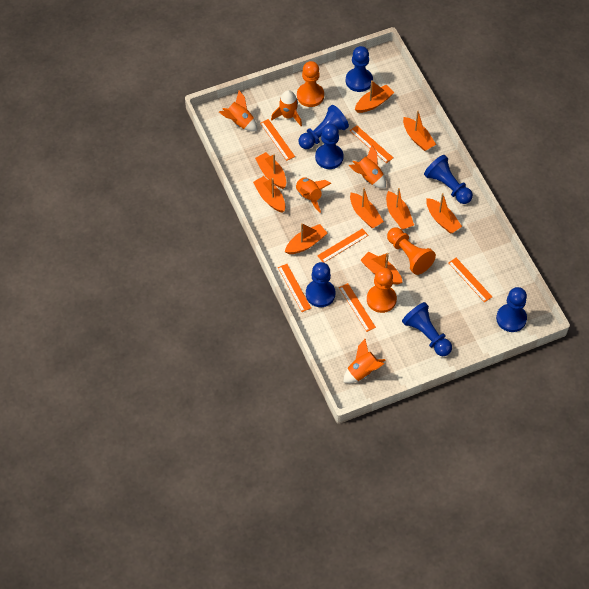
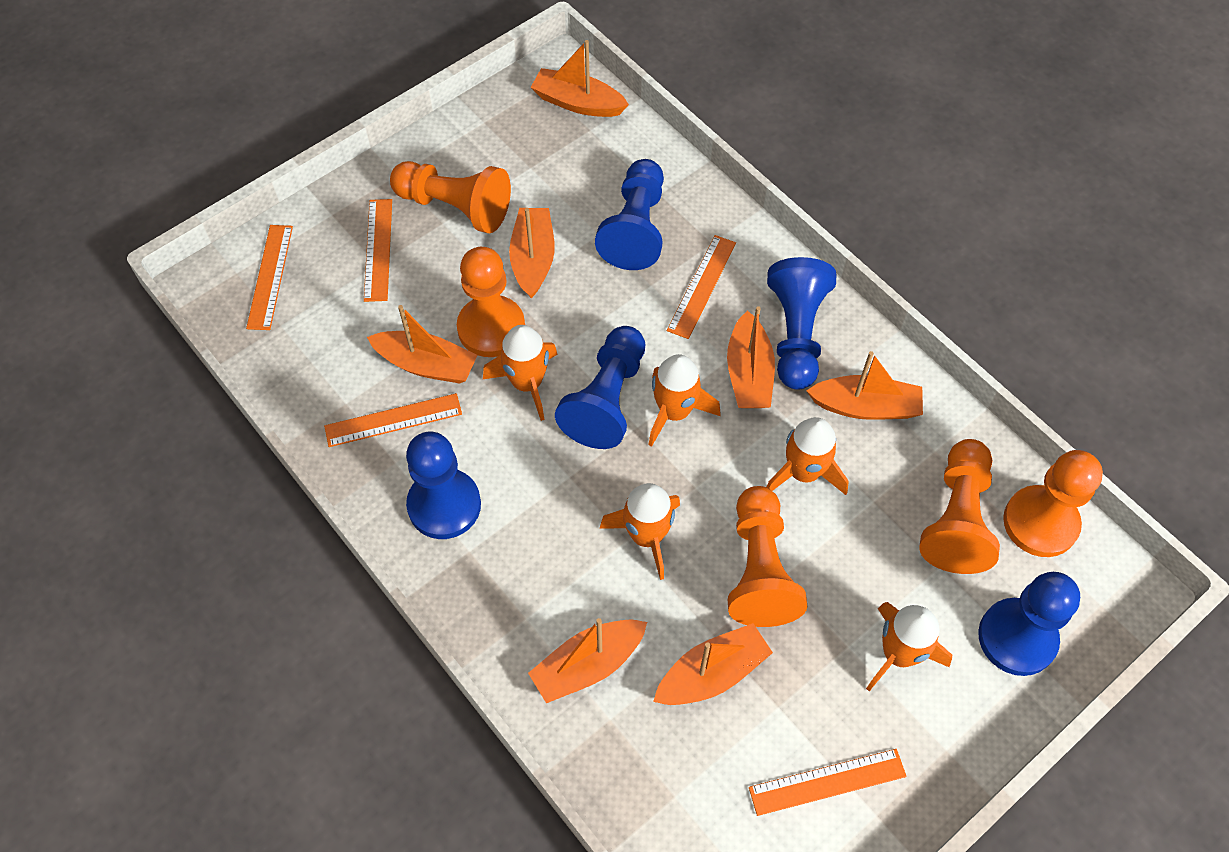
blue pawn: [298,105,349,149] [306,262,336,307] [315,124,344,169] [346,46,373,92] [402,302,452,356] [424,155,473,204] [496,287,527,332] = 7 -> [406,432,481,539] [555,326,645,449] [595,159,664,270] [767,257,836,390] [978,572,1080,676] = 5
orange boat: [253,176,285,213] [255,152,286,189] [285,223,327,254] [350,188,384,228] [355,80,394,113] [360,252,403,284] [386,188,414,230] [403,111,436,151] [426,193,462,234] = 9 -> [367,305,477,384] [509,208,555,298] [528,618,647,703] [531,40,629,117] [653,623,773,705] [727,306,775,408] [807,351,923,420] = 7
orange pawn: [297,61,324,107] [367,268,397,313] [387,228,436,275] = 3 -> [390,161,511,233] [457,247,525,357] [728,486,807,627] [919,439,1000,574] [1003,450,1103,557] = 5
orange ruler: [260,119,295,161] [278,264,311,312] [317,228,369,262] [339,283,376,332] [350,125,393,163] [448,258,492,302] = 6 -> [246,225,293,330] [324,393,462,447] [364,199,392,302] [667,235,736,339] [749,749,907,816] = 5

